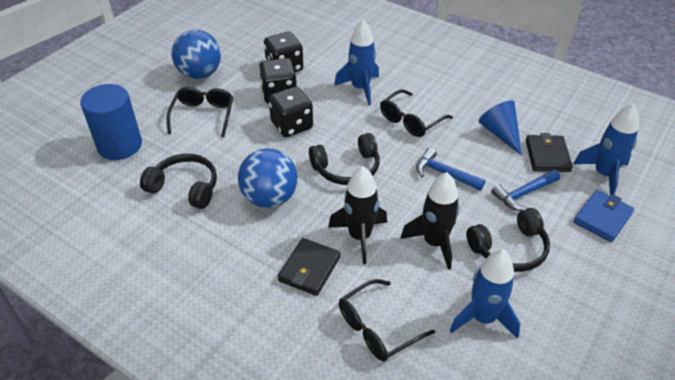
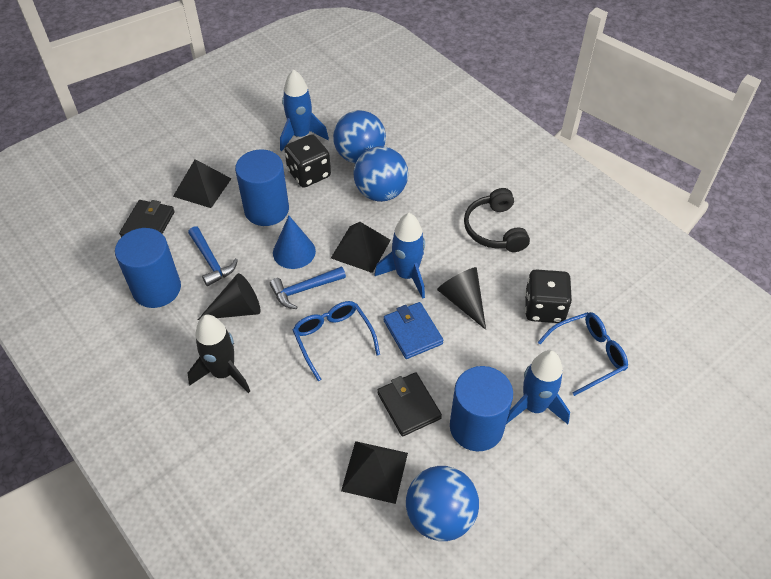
black cone: none = 0 -> [198,273,260,320] [437,267,486,330] = 2
black dice: [259,58,297,104] [264,32,303,72] [269,87,313,137] = 3 -> [284,134,331,188] [525,270,572,323] = 2
black glasses: [167,87,233,137] [339,279,435,361] [380,89,453,137] = 3 -> none = 0
black headphones: [140,154,217,209] [309,133,380,185] [466,208,550,272] = 3 -> [464,188,530,252] = 1
black pyramid: none = 0 -> [173,159,231,208] [331,222,391,273] [341,441,408,504] = 3
black rocket: [328,166,387,264] [400,172,460,270] = 2 -> [188,315,250,393] = 1
blue ball: [172,30,221,79] [238,148,298,208] = 2 -> [333,110,386,163] [353,146,408,202] [406,466,479,541] = 3
blue cylinder: [80,84,142,160] = 1 -> [115,228,181,308] [235,149,289,226] [450,366,513,451] = 3
blue glasses: none = 0 -> [293,301,380,381] [538,312,628,396] = 2

